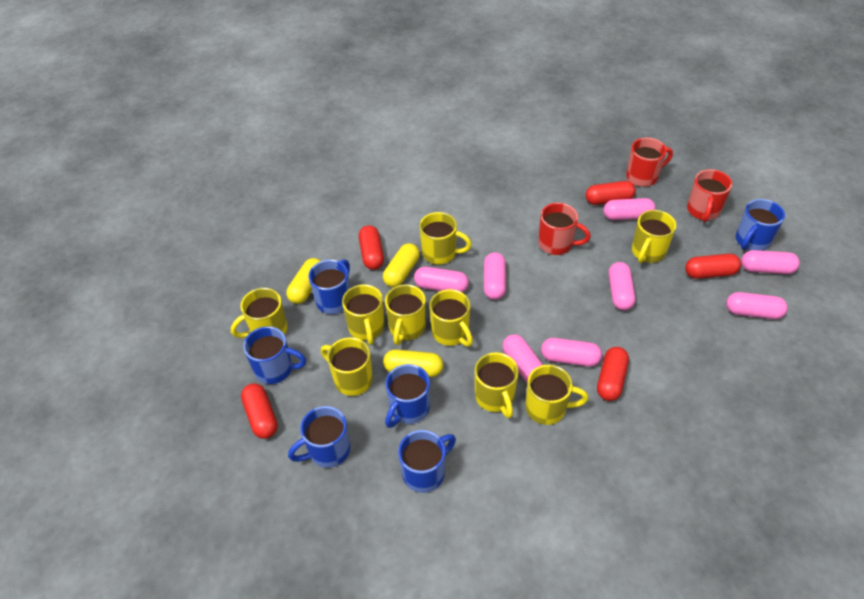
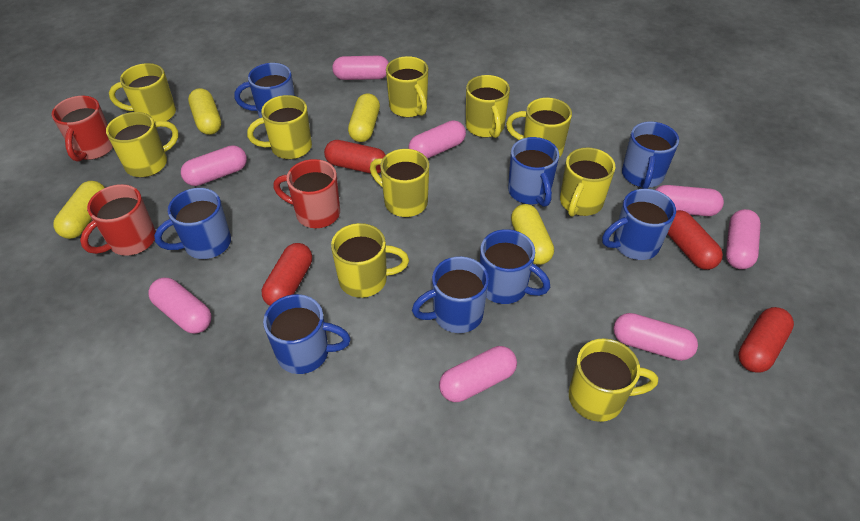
blue mug: [243,326,306,384] [288,406,350,468] [309,259,350,314] [385,364,430,428] [398,430,456,493] [736,199,785,251] = 6 -> [154,188,231,259] [235,63,295,118] [263,294,351,374] [412,256,489,333] [480,229,550,304] [508,137,559,207] [602,189,676,260] [622,121,679,189] = 8
red capsule: [241,383,278,439] [359,225,384,270] [586,181,636,205] [597,347,629,401] [685,254,741,279] = 5 -> [262,243,312,306] [324,140,385,174] [667,210,723,270] [738,307,794,373] = 4
yellow capsule: [286,258,320,304] [383,243,420,287] [383,349,443,377] = 3 -> [53,181,105,239] [188,88,221,135] [348,93,380,142] [511,204,554,265] = 4
yellow mug: [231,288,288,338] [321,337,373,396] [342,284,385,345] [385,284,426,345] [419,212,472,265] [429,289,473,347] [475,353,519,418] [525,365,588,425] [632,210,676,263] = 9 -> [106,112,179,177] [109,63,176,122] [247,95,312,159] [331,223,409,298] [370,149,429,217] [386,56,428,117] [466,75,510,138] [506,98,572,157] [560,148,615,217] [569,338,658,422] = 10

